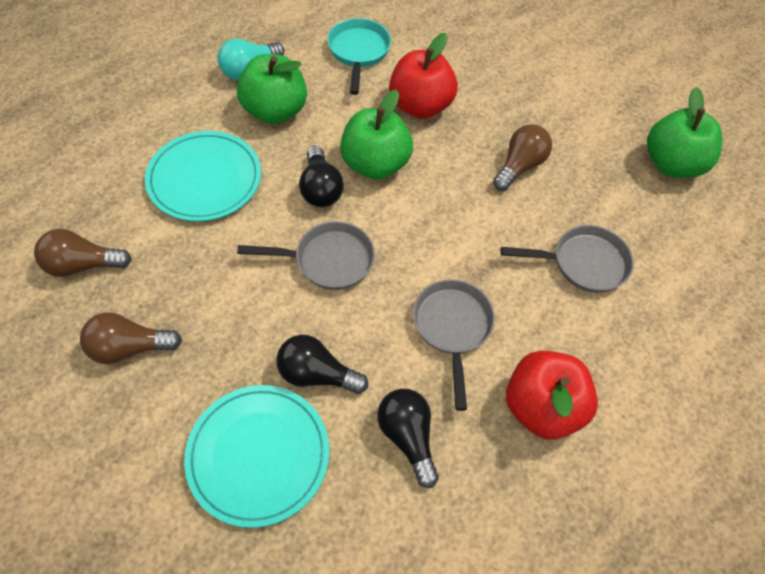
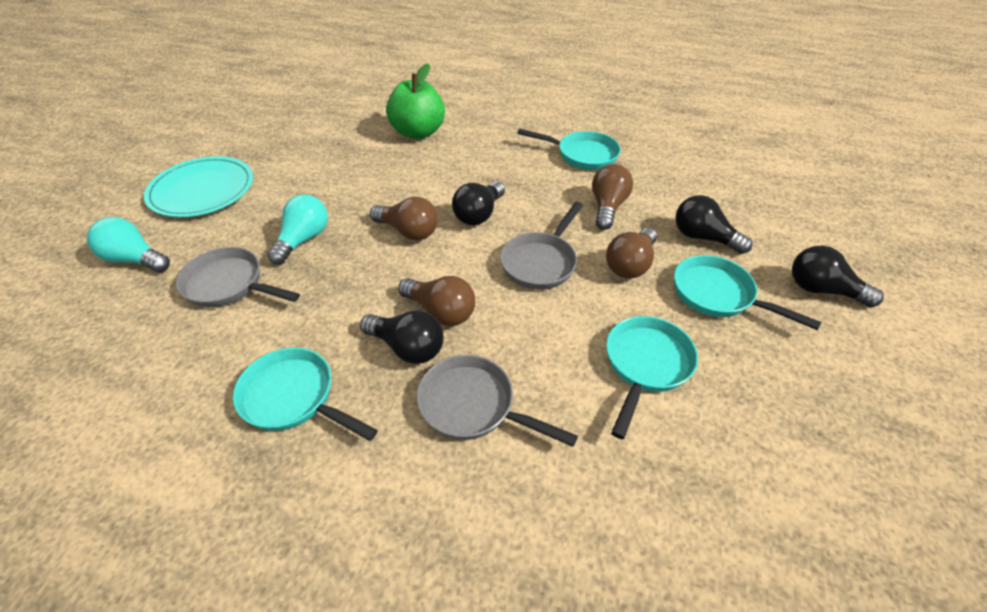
black light bulb: [276,335,368,394] [299,146,344,207] [377,389,439,488] = 3 -> [360,310,444,364] [452,181,505,225] [675,195,753,254] [792,246,884,307] = 4
brown light bulb: [34,229,132,277] [80,313,182,364] [493,124,552,191] = 3 -> [370,197,438,240] [398,276,475,326] [592,164,633,230] [606,228,657,279] = 4
green apple: [237,54,307,124] [340,89,413,180] [647,87,722,178] = 3 -> [386,63,445,139] = 1
red apple: [389,33,458,119] [506,351,598,440] = 2 -> none = 0
turquoise light bulb: [217,39,284,80] = 1 -> [87,217,170,272] [267,194,328,264] = 2
turquoise pan: [327,18,391,95] = 1 -> [233,347,378,441] [517,128,621,170] [606,316,698,439] [674,255,822,330] = 4
turquoise plate: [145,131,261,221] [184,385,329,528] = 2 -> [144,156,253,217] = 1

